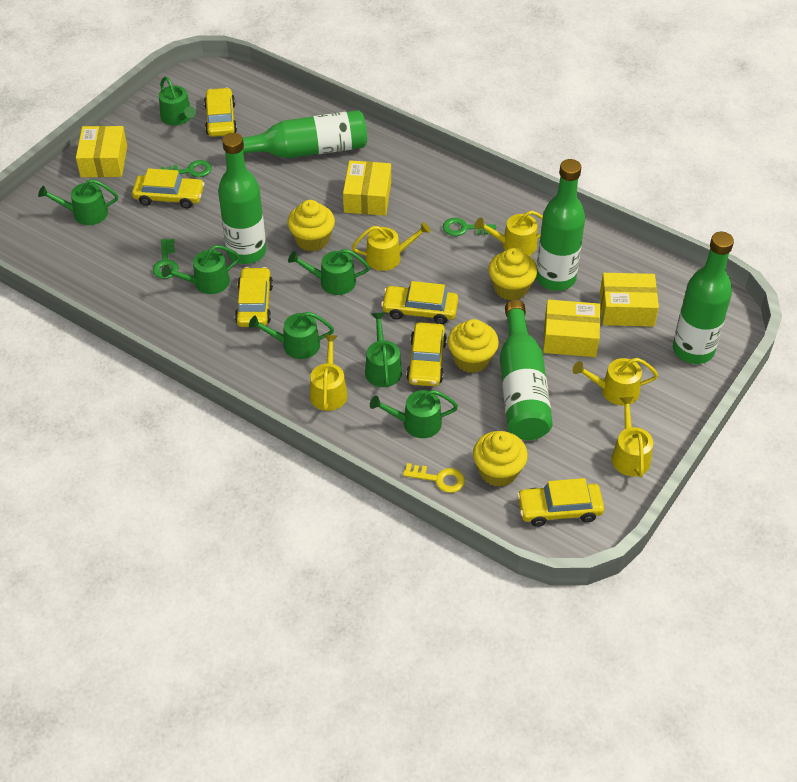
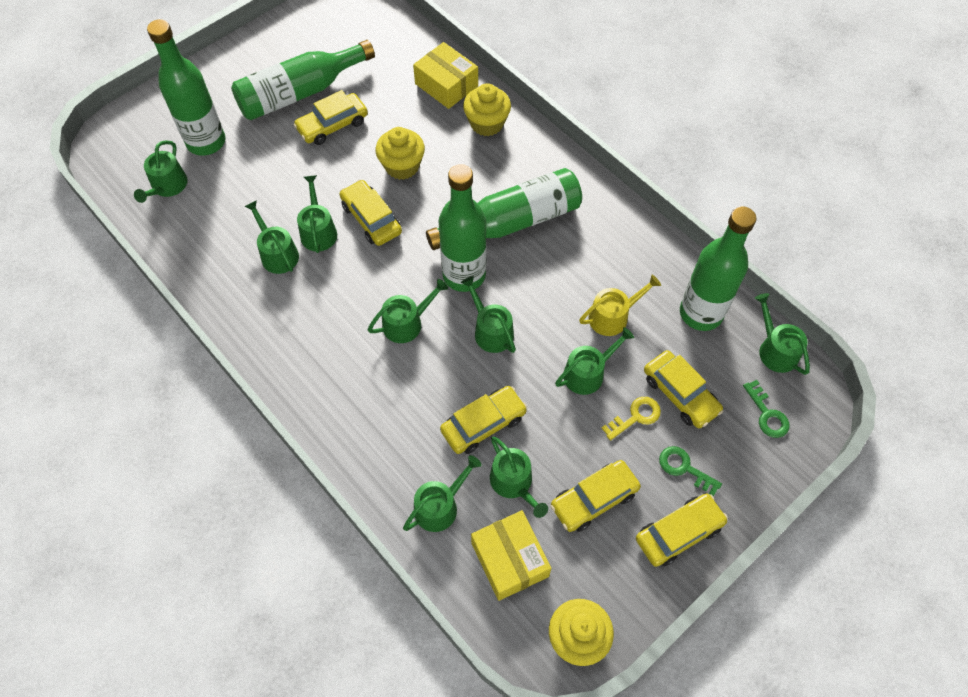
green key: [153,239,179,279] [160,160,212,177] [443,218,496,236] = 3 -> [659,446,722,496] [743,380,790,438] = 2
green watering can: [38,179,118,225] [159,77,196,125] [162,245,240,294] [249,312,334,359] [288,249,370,295] [365,312,402,387] [370,390,458,438] = 7 -> [134,140,188,203] [244,200,299,274] [297,175,337,253] [368,279,448,343] [403,455,482,532] [461,276,516,353] [490,437,548,518] [555,327,634,395] [755,293,810,375] = 9
yellow box: [76,126,127,177] [343,160,391,216] [543,300,600,357] [600,273,659,327] = 4 -> [413,42,478,109] [471,510,551,601] = 2
yellow cupcake: [287,200,335,252] [448,319,499,373] [473,431,528,487] [489,248,537,300] = 4 -> [375,127,425,180] [463,83,511,136] [549,599,614,666] = 3
yellow watering can: [310,335,347,411] [352,222,430,271] [475,211,543,256] [573,358,658,406] [612,397,653,478] = 5 -> [579,275,661,336] = 1

